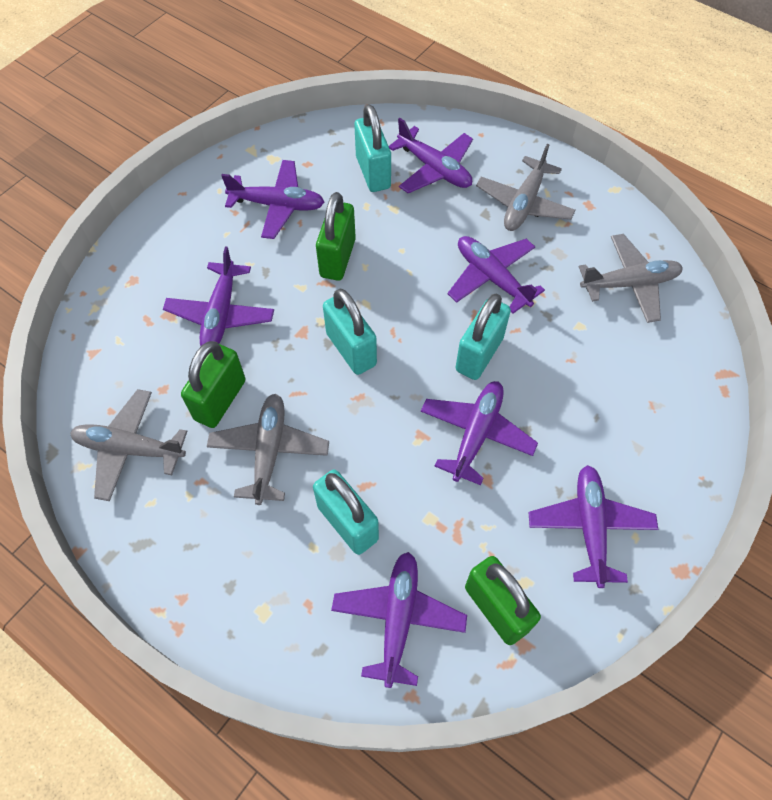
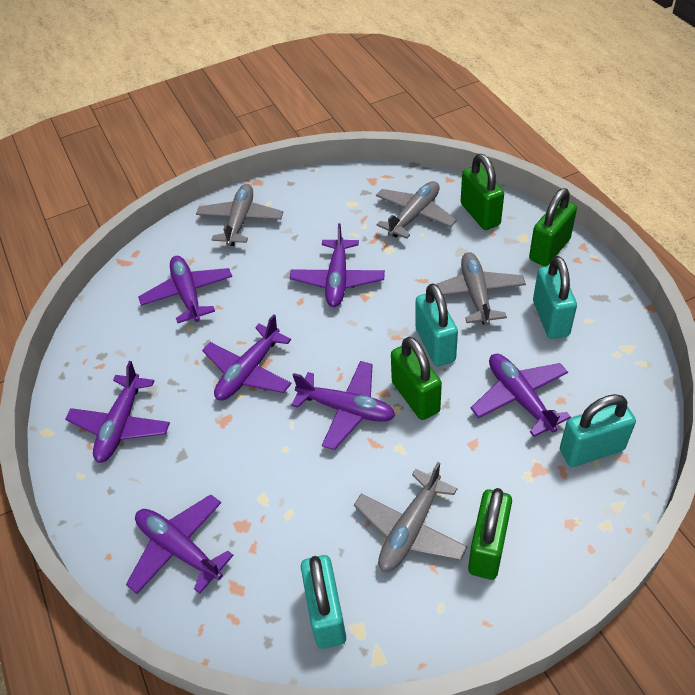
green padlock: [181,341,245,428] [316,192,356,281] [465,556,541,645] = 3 -> [391,337,442,420] [461,154,504,230] [468,488,512,580] [529,188,577,266] = 4

